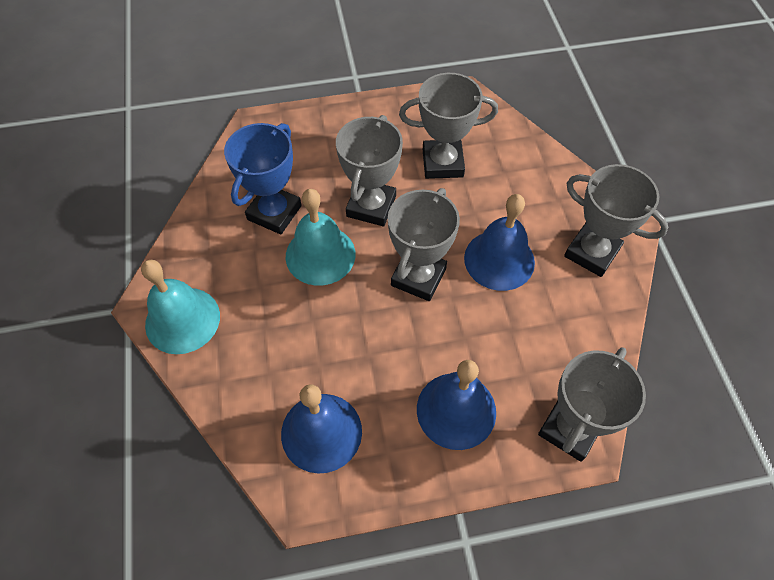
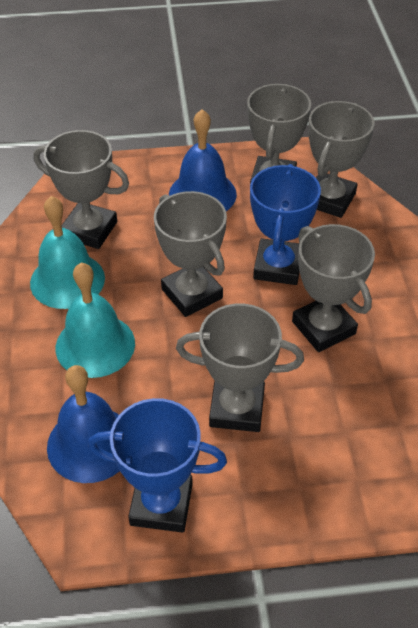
blue bell: [281,384,362,473] [417,360,496,450] [464,194,535,291] = 3 -> [47,365,120,483] [169,109,237,211] = 2
blue trophy: [224,123,302,234] = 1 -> [88,398,227,533] [250,164,321,285] = 2
grey trophy: [336,115,403,226] [388,188,460,301] [399,73,498,179] [538,347,646,462] [564,164,668,277] = 5 -> [34,130,129,249] [154,191,227,317] [176,303,304,432] [247,84,311,183] [292,224,375,352] [308,101,374,218] = 6

